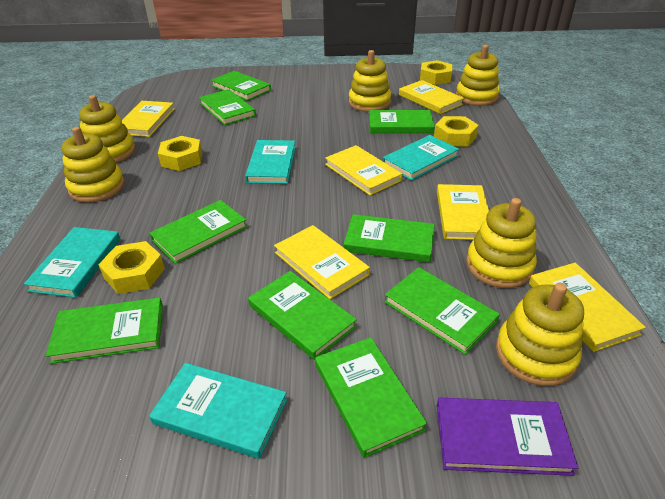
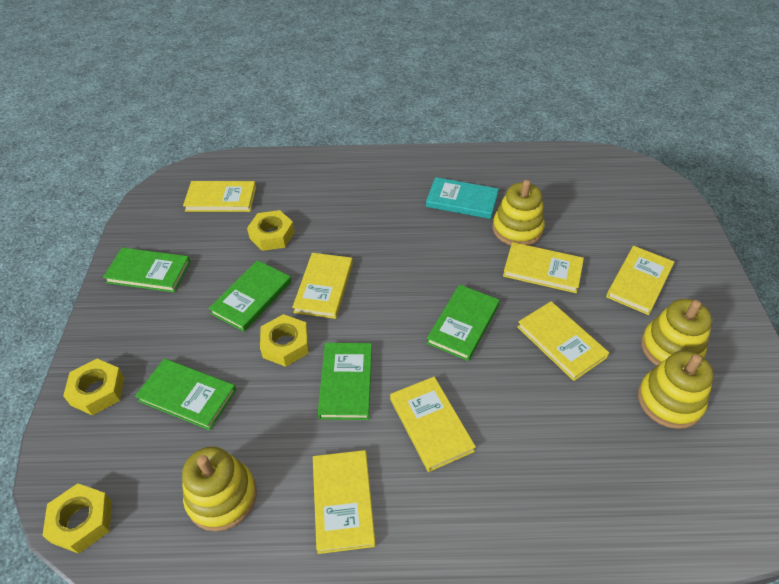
green book: [46,298,163,364] [150,200,247,264] [199,89,256,125] [211,71,271,101] [248,271,357,360] [315,337,427,458] [344,214,435,262] [369,110,435,133] [384,267,500,355] = 9 -> [103,248,190,293] [135,358,236,430] [208,260,292,332] [318,343,372,420] [426,284,500,361] = 5
purple book: [437,398,578,476] = 1 -> none = 0
turquoise book: [24,227,120,298] [149,363,287,459] [245,140,296,184] [383,135,459,181] = 4 -> [426,177,499,219] = 1
yellow book: [122,101,175,137] [274,225,370,299] [325,145,402,196] [399,80,464,114] [437,184,489,240] [529,263,646,352] = 6 -> [183,181,256,212] [292,253,353,319] [313,450,376,554] [390,377,476,472] [503,242,584,293] [517,301,609,381] [606,246,674,315] = 7
yellow stacking toy: [61,127,125,203] [79,95,135,163] [349,50,391,112] [456,45,500,106] [466,198,537,288] [496,283,584,386] = 6 -> [182,447,257,531] [493,180,545,246] [638,351,714,429] [641,299,712,366] = 4

